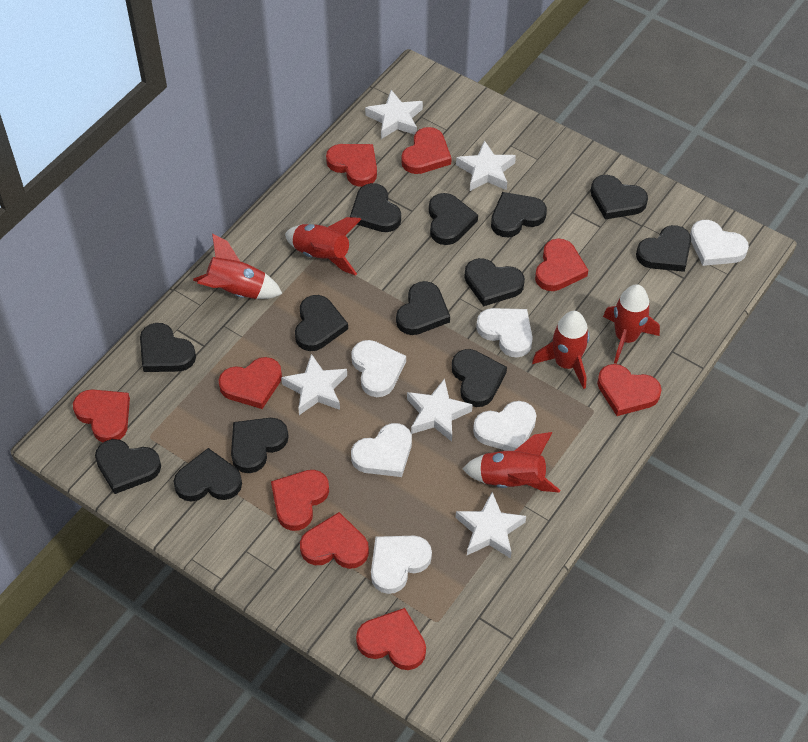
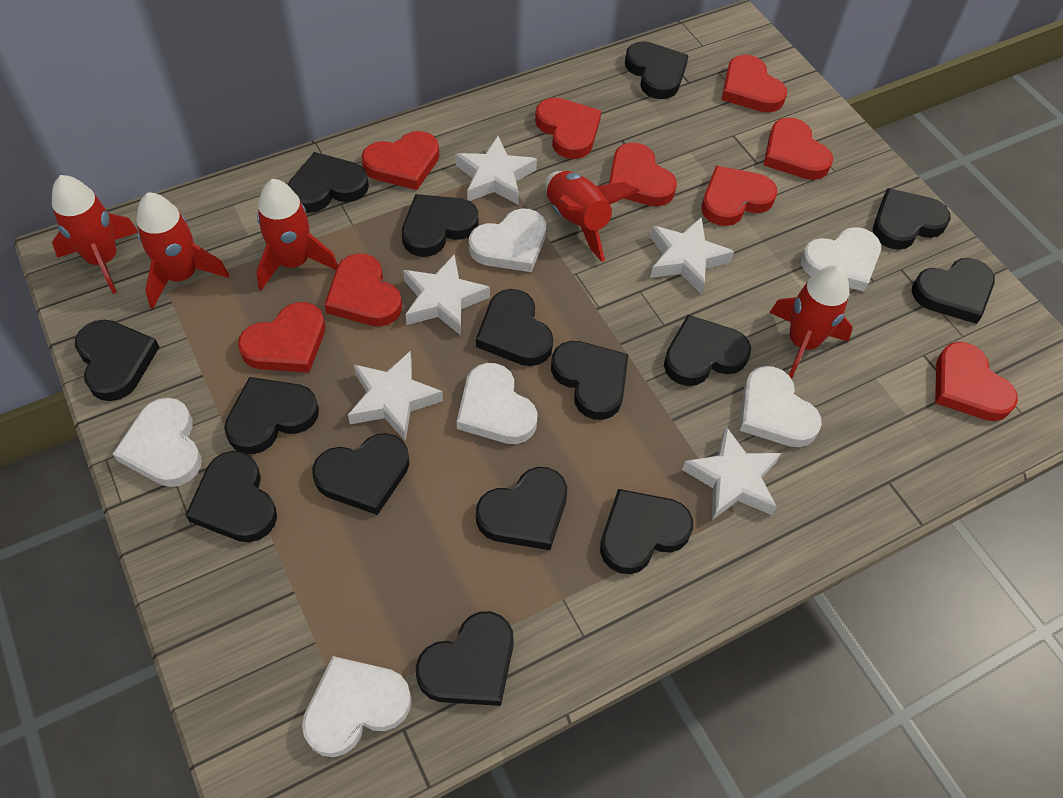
black heart: [95,439,161,494] [140,323,196,372] [174,448,242,501] [231,418,289,473] [295,295,348,351] [350,183,401,232] [396,281,450,335] [429,193,478,245] [452,349,507,407] [464,258,525,306] [491,192,547,237] [591,175,648,219] [636,225,691,272] = 13 -> [75,320,159,401] [186,451,277,542] [224,377,319,454] [288,152,369,213] [312,433,410,515] [402,194,478,257] [416,611,514,706] [476,289,553,366] [476,467,567,550] [551,341,629,420] [600,489,693,574] [625,41,689,99] [664,315,751,386] [873,188,951,250] [912,258,995,324] = 15

